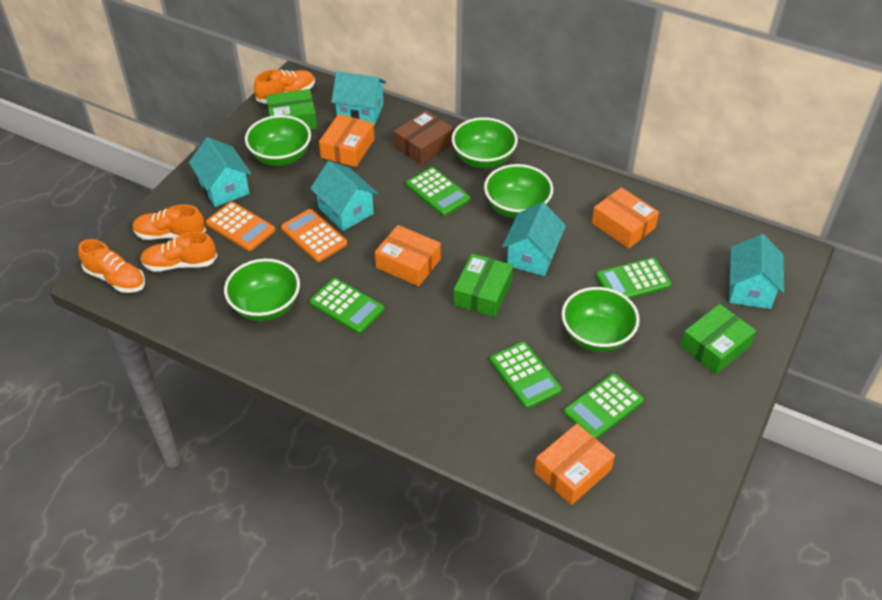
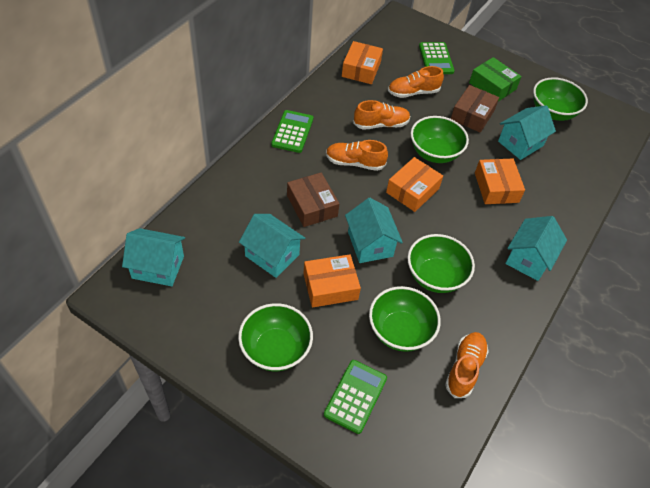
brown box: [394,110,453,165] = 1 -> [287,173,339,227] [451,85,499,133] = 2
green box: [266,89,317,130] [453,254,513,317] [680,304,756,374] = 3 -> [469,57,522,102] = 1
green calculator: [309,278,384,334] [406,167,471,216] [490,341,562,409] [564,373,644,439] [596,258,671,299] = 5 -> [271,110,313,153] [324,360,387,434] [419,42,454,74] = 3
orange calculator: [206,202,275,251] [281,209,347,262] = 2 -> none = 0

